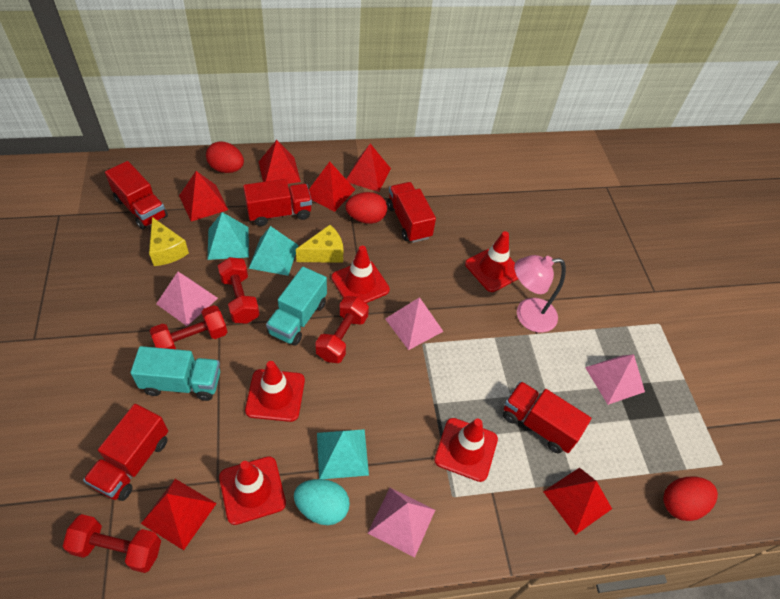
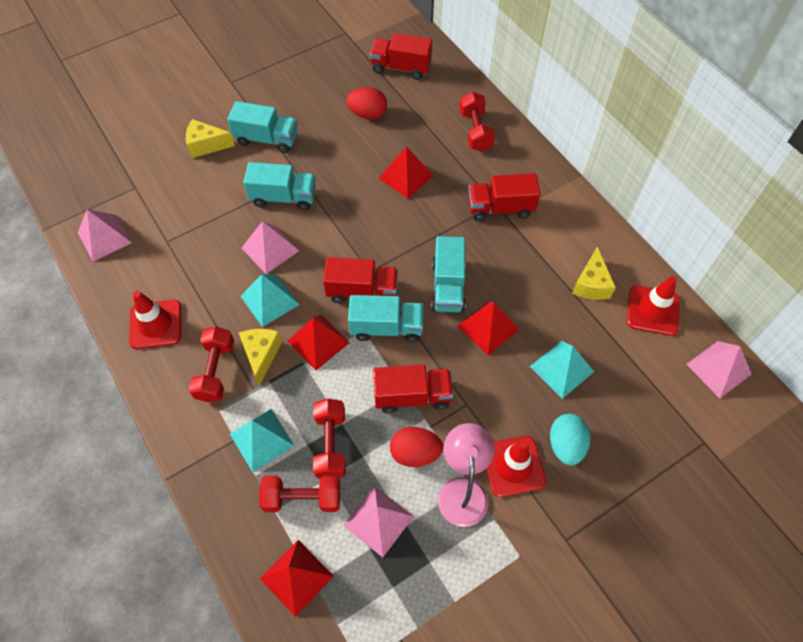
red egg: [206,141,244,173] [346,192,387,224] [663,477,718,521] = 3 -> [346,87,387,119] [390,427,443,467] = 2
red pyramid: [141,479,217,550] [179,171,228,221] [259,140,301,184] [309,162,355,212] [346,144,391,192] [543,467,612,535] = 6 -> [260,540,334,617] [287,315,350,370] [379,146,433,199] [458,301,520,355] = 4
red traffic cone: [219,456,286,525] [245,361,305,422] [331,246,390,303] [434,418,498,482] [465,231,518,292] = 5 -> [129,291,181,349] [486,436,547,497] [627,276,680,336] = 3
red truck: [83,404,168,501] [105,161,168,229] [243,179,312,226] [387,182,436,243] [503,381,591,453] = 5 -> [323,257,398,303] [370,33,432,80] [373,364,453,413] [468,173,540,221] = 4
turquoise truck: [130,346,220,401] [266,267,327,346] = 2 -> [227,101,298,153] [243,162,316,211] [348,295,424,342] [431,236,466,312] = 4
yellow cheese: [149,217,189,266] [296,225,343,263] = 2 -> [186,119,235,158] [239,329,282,386] [572,246,616,300] = 3

